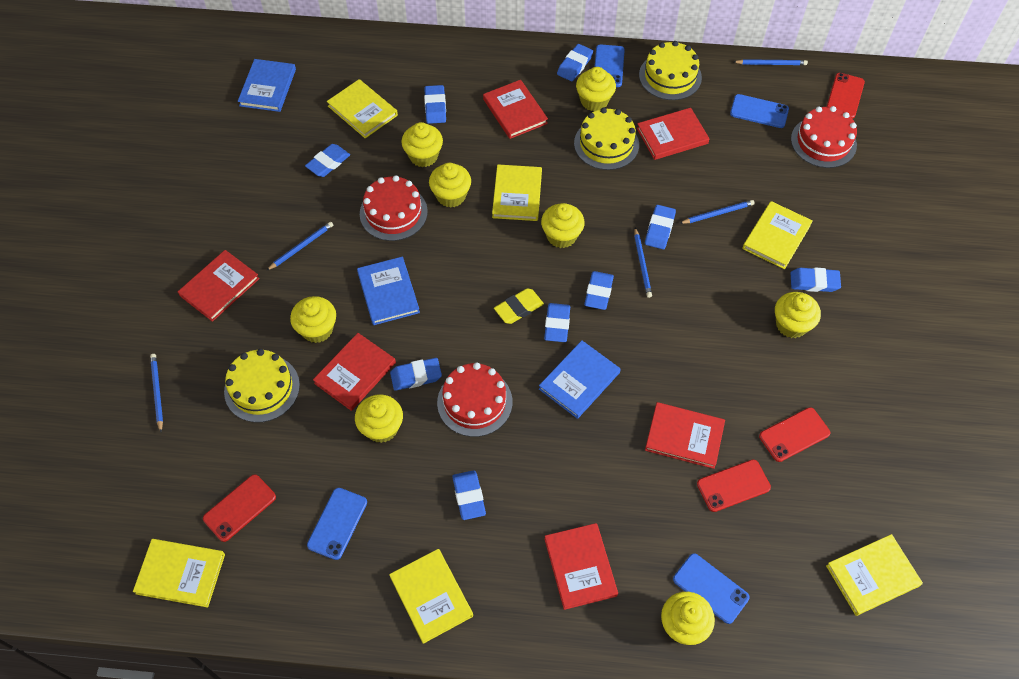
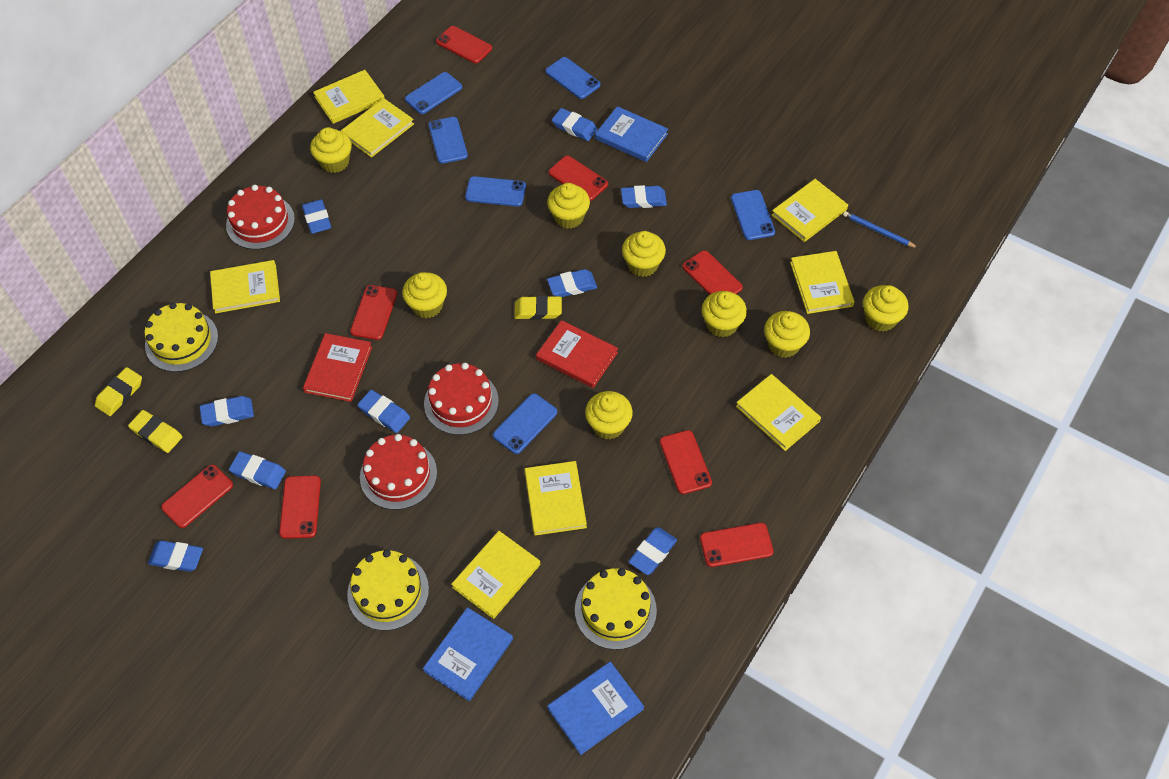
blue pencil: [150,354,163,432] [266,222,333,271] [634,227,652,298] [679,200,755,224] [734,59,808,65] = 5 -> [843,211,918,248] = 1
blue phone: [307,488,367,560] [595,45,625,87] [673,553,750,624] [730,94,789,128] = 4 -> [405,72,462,114] [429,117,468,164] [465,176,526,206] [493,393,557,454] [545,57,600,99] [731,190,775,240] = 6
red book: [178,250,260,322] [313,333,396,411] [483,80,548,139] [544,523,618,610] [637,108,710,160] [645,402,725,469] = 6 -> [303,333,372,402] [536,320,618,388] = 2
red phone: [203,474,276,542] [697,460,771,512] [759,407,830,462] [827,73,865,119] = 4 -> [161,465,233,528] [279,476,321,539] [350,285,397,340] [436,26,492,63] [549,156,608,201] [660,430,712,494] [682,250,743,295] [700,523,774,567] = 8
yellow book: [133,539,225,608] [327,79,398,138] [389,549,473,644] [492,165,542,221] [743,201,813,269] [826,534,923,616] = 6 -> [210,260,280,313] [313,70,385,124] [341,98,414,158] [451,531,540,619] [525,461,587,536] [736,374,821,451] [772,179,848,242] [790,251,855,314] = 8
yellow eraser: [494,288,544,324] = 1 -> [95,367,142,416] [128,410,182,453] [514,295,562,320] = 3

